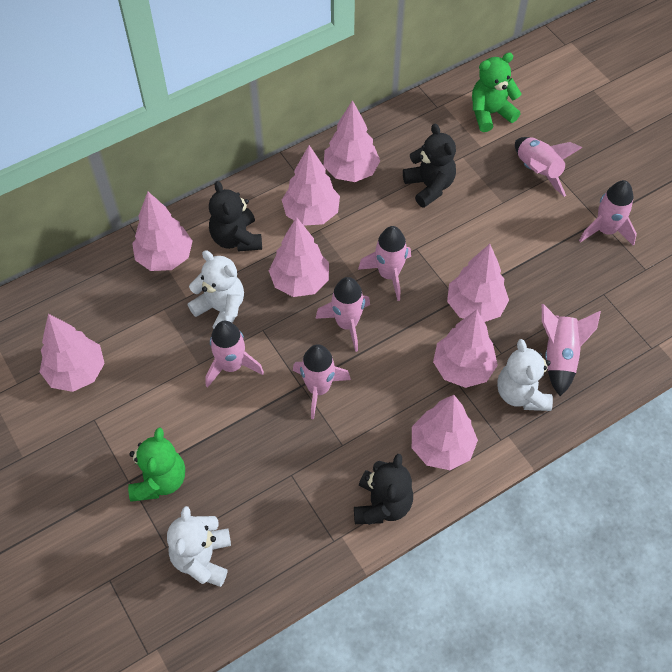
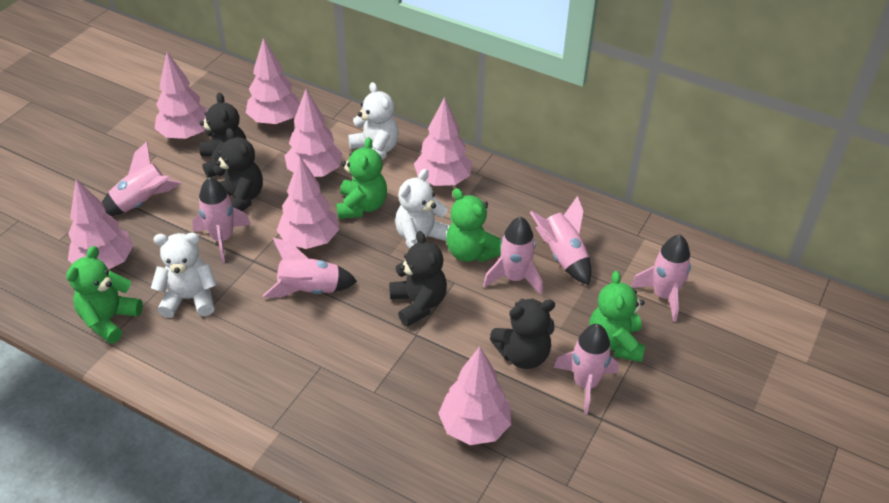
black teddy bear: [209,181,262,251] [354,454,413,525] [403,124,456,208] = 3 -> [199,93,247,178] [213,128,263,211] [389,231,447,327] [490,299,555,369] = 4
green teddy bear: [128,427,185,502] [472,52,522,132] = 2 -> [66,246,143,344] [337,137,387,219] [446,188,501,262] [589,271,645,362] = 4
pink tree: [40,314,105,392] [132,192,193,271] [269,217,329,297] [282,145,340,226] [323,100,380,182] [412,395,478,470] [433,310,498,388] [447,244,509,322] = 8 -> [68,179,134,270] [155,52,208,140] [246,38,300,125] [277,157,339,249] [284,89,343,177] [414,97,472,186] [438,347,511,445] = 7

